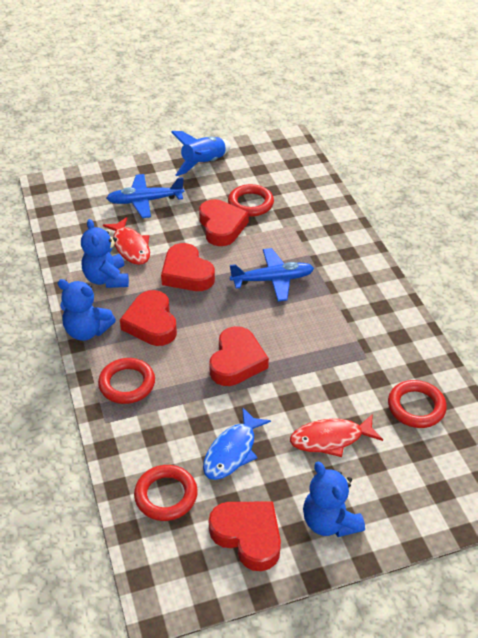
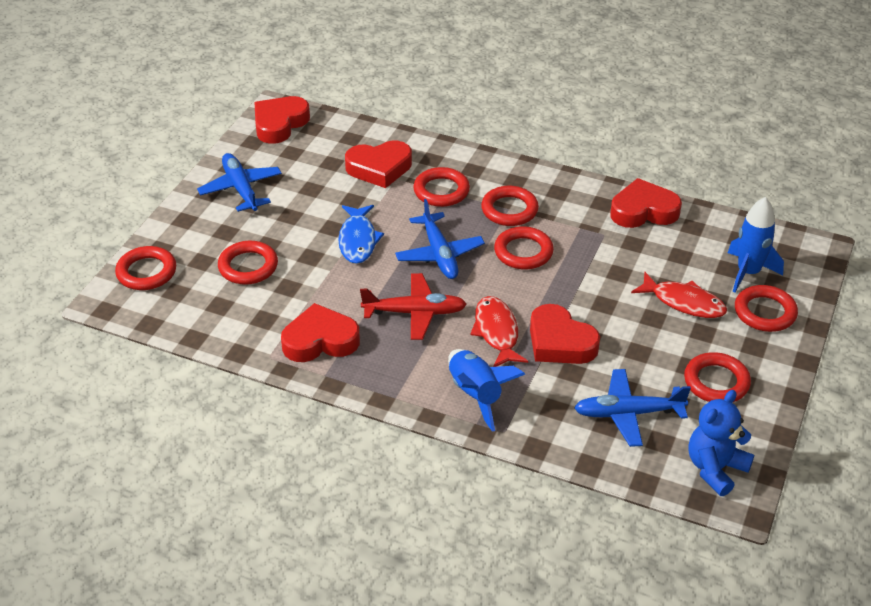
blue plane: [106,174,184,218] [230,248,314,301] = 2 -> [197,153,282,212] [395,199,485,279] [574,369,691,447] = 3
blue rocket: [171,131,231,176] = 1 -> [448,349,525,432] [728,197,784,292] = 2
blue teddy bear: [57,279,116,341] [81,219,129,288] [303,462,365,537] = 3 -> [689,390,754,496] = 1
red plane: none = 0 -> [360,273,467,340] = 1
red ring: [98,358,155,404] [134,465,198,521] [228,184,274,217] [388,380,447,428] = 4 -> [115,246,176,290] [218,241,278,285] [413,167,470,207] [481,186,539,226] [494,226,554,269] [684,352,751,402] [735,285,798,332] = 7

